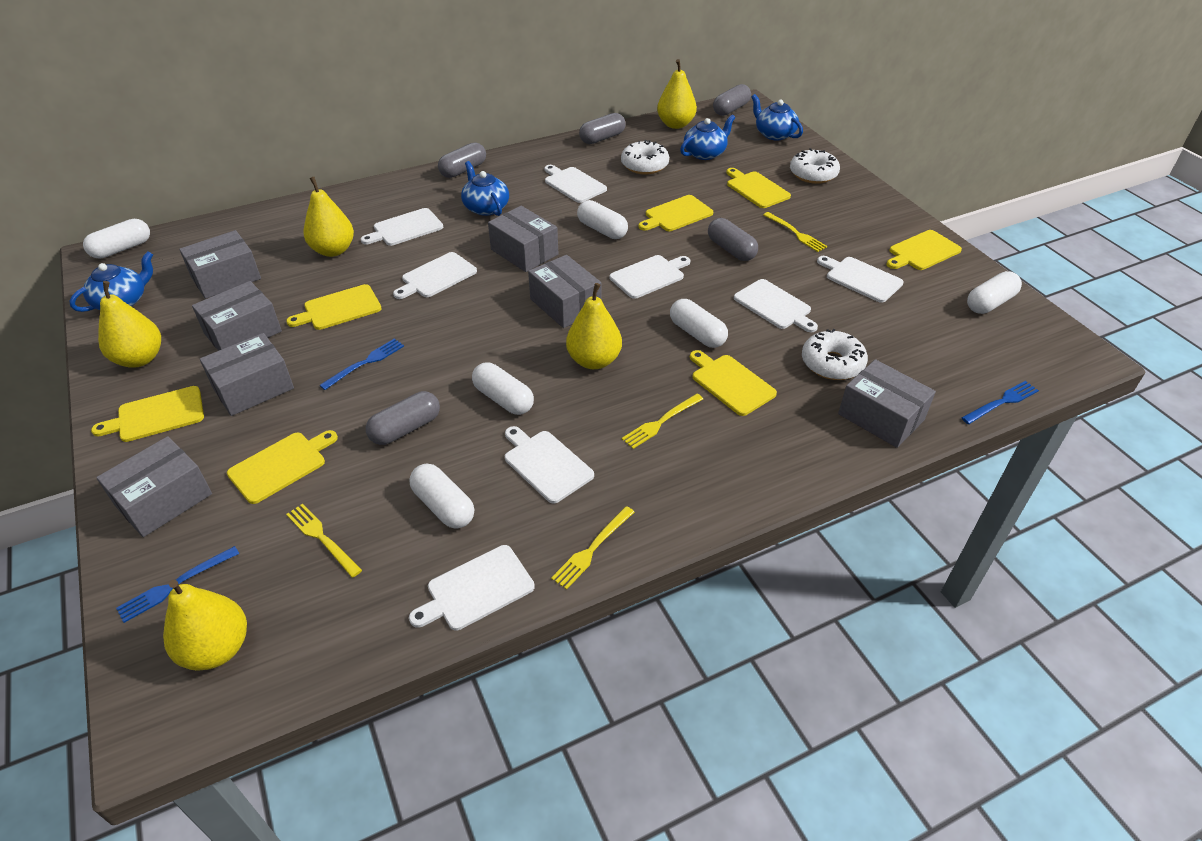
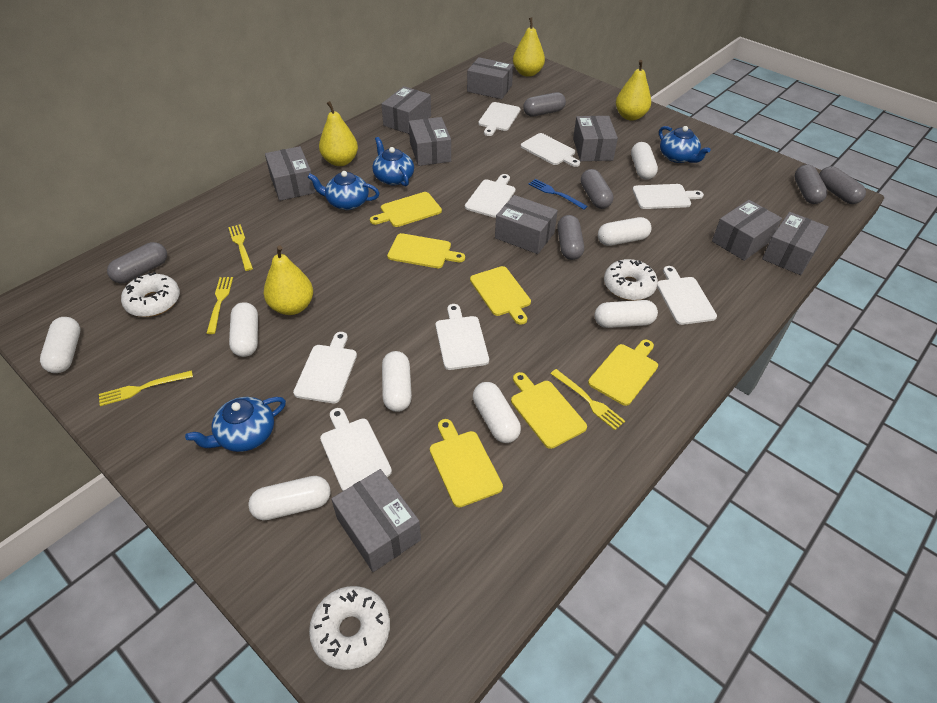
blue fork: [116,546,239,623] [319,339,404,390] [962,381,1039,424] = 3 -> [528,179,588,210] = 1
grey box: [96,436,212,537] [179,230,261,299] [192,281,282,351] [200,333,294,416] [488,206,558,272] [528,255,601,328] [838,359,936,448] = 7 -> [265,146,315,201] [331,469,421,572] [382,86,431,134] [409,117,451,166] [467,57,513,99] [495,195,558,254] [573,116,618,161] [712,200,782,261] [762,212,829,275] = 9
grey capsule: [366,391,440,445] [438,142,486,178] [579,113,626,144] [708,218,758,261] [713,84,751,116] = 5 -> [107,242,167,283] [523,92,566,116] [557,215,584,260] [581,169,613,209] [794,164,827,204] [819,166,866,204] = 6
white capsule: [83,219,150,259] [409,463,474,529] [472,362,534,415] [577,200,628,239] [670,299,728,348] [967,271,1022,314] = 6 -> [40,317,80,373] [229,302,258,357] [248,476,331,520] [382,351,412,412] [473,382,521,443] [594,300,658,328] [598,217,651,246] [631,142,658,180] = 8
yellow cutting board: [91,386,204,442] [227,430,338,504] [286,284,382,330] [638,195,713,231] [690,350,777,416] [726,168,791,208] [886,230,962,270] = 7 -> [370,192,442,227] [387,233,465,268] [430,419,503,508] [470,266,531,325] [511,372,587,449] [588,340,658,406] = 6
yellow pear: [98,281,161,368] [163,580,247,671] [303,177,354,257] [566,283,622,369] [657,59,697,129] = 5 -> [264,245,313,315] [319,101,358,166] [513,18,545,77] [616,60,651,121] = 4

